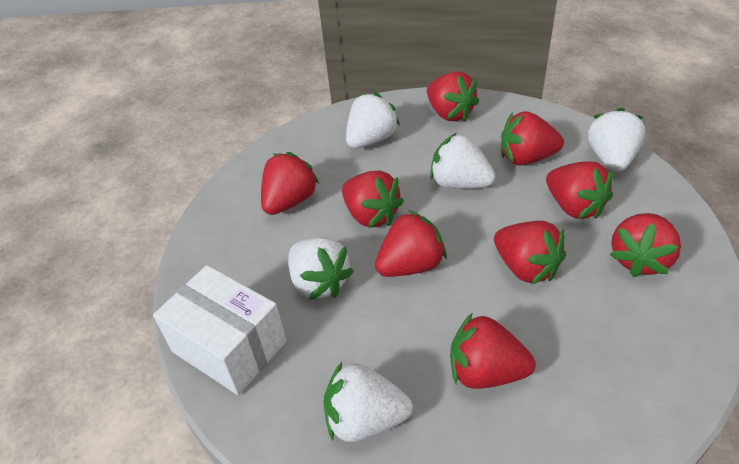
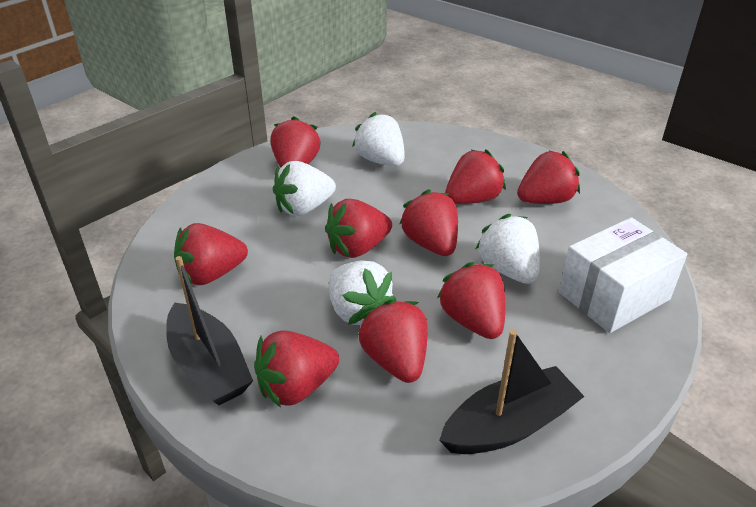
black boat: none = 0 -> [166,256,253,405] [439,330,585,454] = 2
white strawberry: [288,237,354,300] [324,362,413,442] [346,92,400,148] [430,133,495,189] [588,107,645,172] = 5 -> [273,161,336,216] [329,260,396,325] [352,112,405,166] [476,214,540,284] = 4

